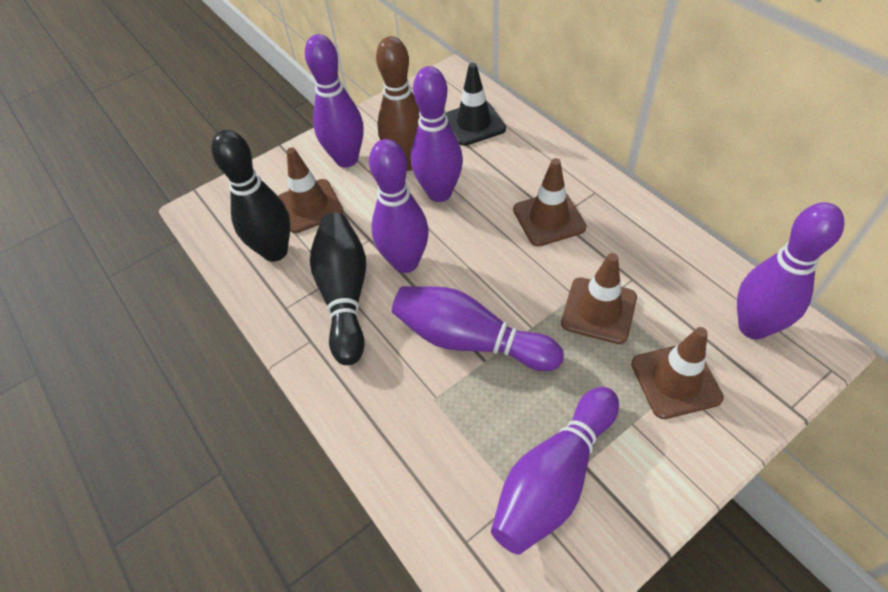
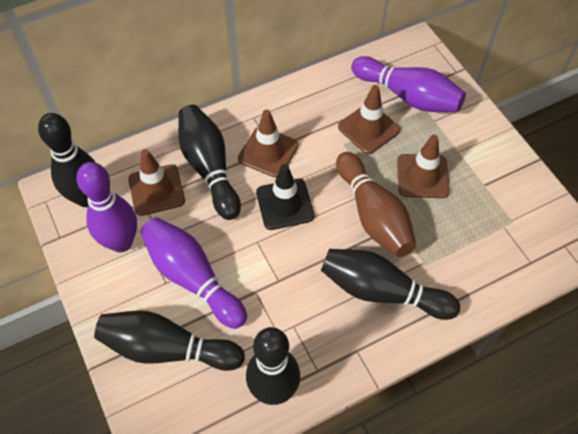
black bowling pin: [211,130,290,262] [310,213,366,365] = 2 -> [38,113,96,207] [94,310,245,371] [178,105,241,220] [246,327,300,405] [321,249,460,320] = 5
purple bowling pin: [305,34,363,168] [369,139,429,273] [392,286,564,371] [411,66,463,202] [491,387,619,555] [737,202,844,339] = 6 -> [76,162,137,253] [141,217,247,329] [351,56,466,112] = 3

